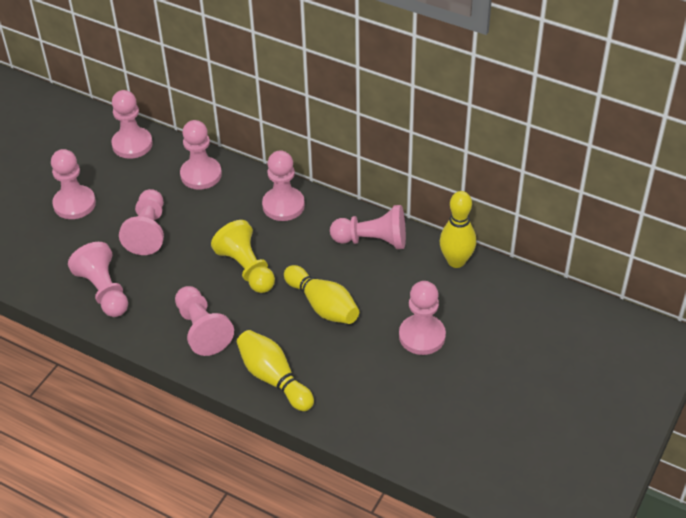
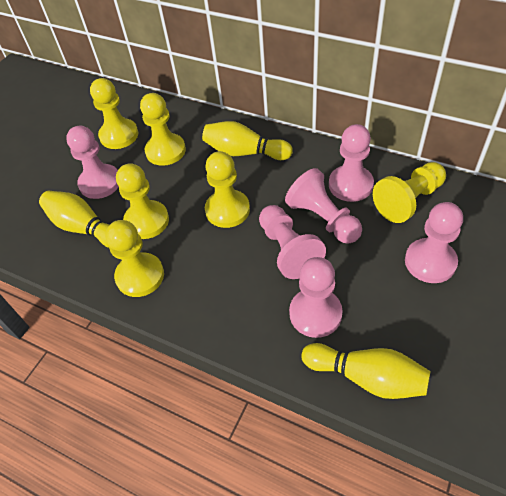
pink pawn: [51,149,96,219] [68,242,128,317] [111,90,153,159] [119,189,164,255] [175,286,234,356] [180,120,222,190] [262,150,305,221] [330,205,406,249] [399,281,446,355] = 9 -> [66,126,119,199] [259,205,326,279] [285,168,362,244] [289,257,343,338] [329,124,374,202] [405,202,463,283] = 6
yellow pawn: [211,220,275,293] = 1 -> [90,78,138,149] [105,220,164,297] [116,163,169,239] [140,93,186,166] [205,151,250,228] [373,162,446,223] = 6

